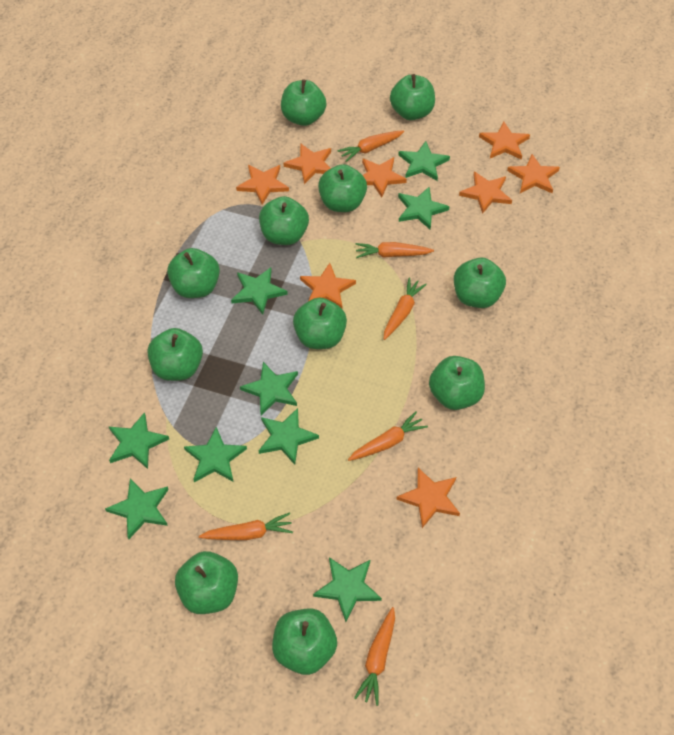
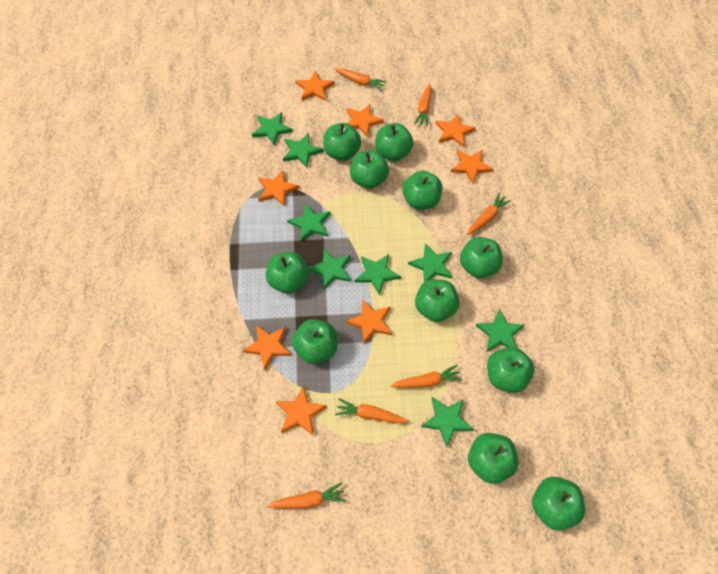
green star: [105,478,169,539] [109,412,169,469] [184,427,247,482] [231,267,288,315] [240,362,298,415] [259,408,319,465] [313,557,382,622] [398,141,450,181] [398,187,450,230] = 9 -> [252,112,293,146] [283,133,323,167] [287,204,331,242] [308,249,351,290] [355,254,401,295] [408,243,452,282] [421,397,474,447] [475,309,524,352] = 8

